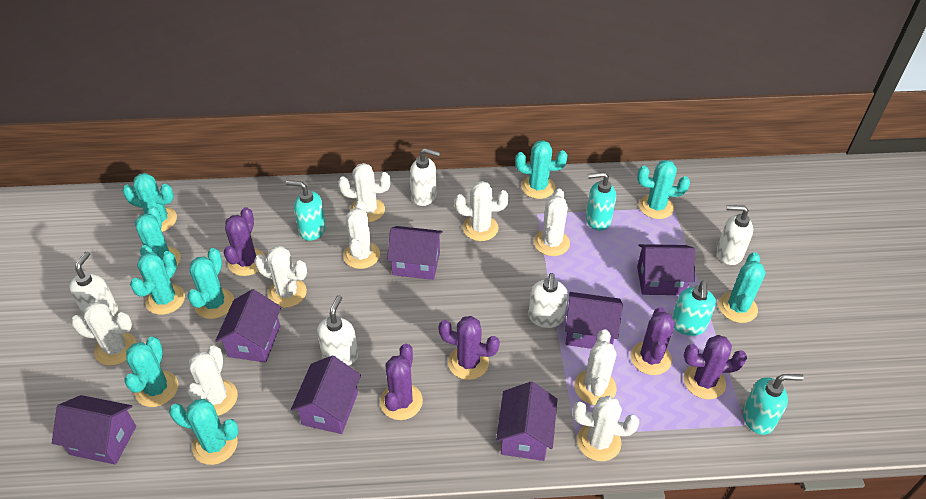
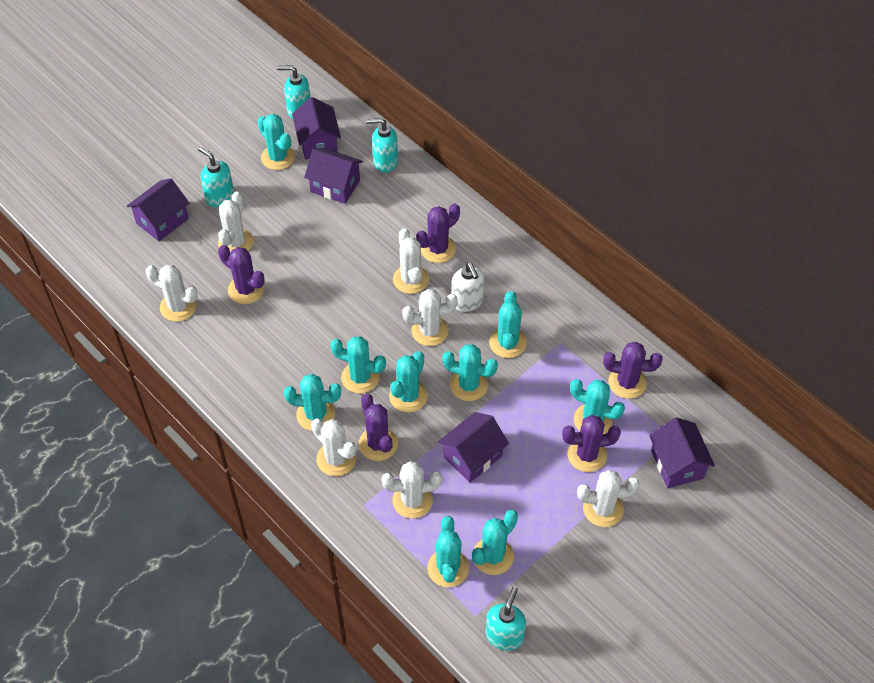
purple house: [52,395,136,465] [215,289,281,363] [291,356,361,434] [387,226,443,280] [496,382,557,461] [565,292,623,349] [637,244,695,295] = 7 -> [127,178,189,241] [292,97,341,160] [304,148,363,204] [438,412,509,483] [649,417,715,488] = 5
white cactus: [71,301,136,365] [187,346,238,416] [254,246,307,308] [338,163,390,222] [343,200,380,269] [455,181,509,241] [534,189,570,256] [572,396,639,461] [574,329,617,405] = 9 -> [146,265,198,322] [218,191,254,254] [311,418,356,476] [381,461,442,518] [393,228,429,294] [402,289,458,346] [577,470,640,527] = 7
white soap dispenser: [69,251,118,317] [317,295,358,366] [410,148,440,206] [529,273,568,328] [717,205,753,265] = 5 -> [451,262,484,312] = 1

